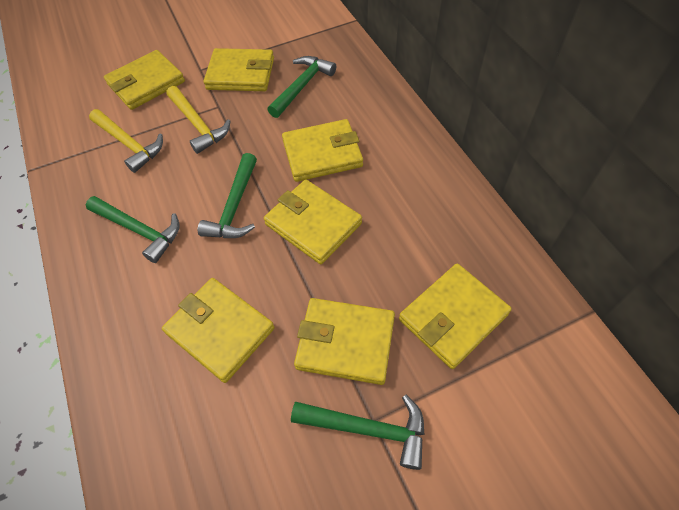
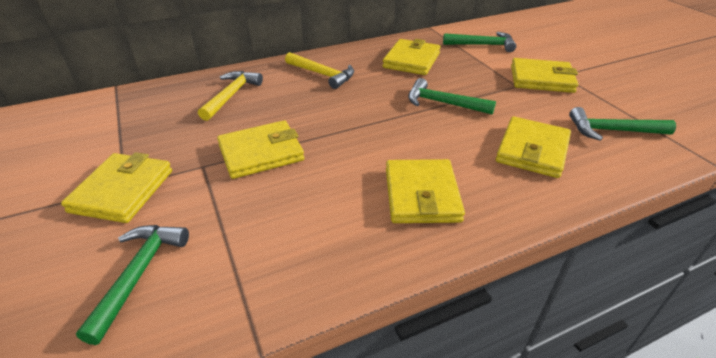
yellow wallet: [104,50,185,110] [162,278,275,383] [204,48,274,91] [264,180,362,264] [282,119,363,182] [294,298,395,385] [399,263,512,369] = 7 -> [61,152,172,223] [217,120,304,179] [383,39,441,75] [386,159,465,223] [496,117,571,178] [511,58,578,93] = 6

